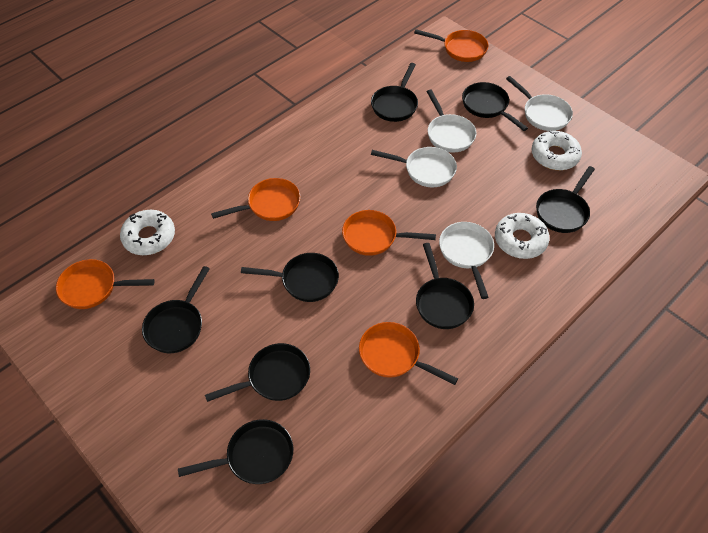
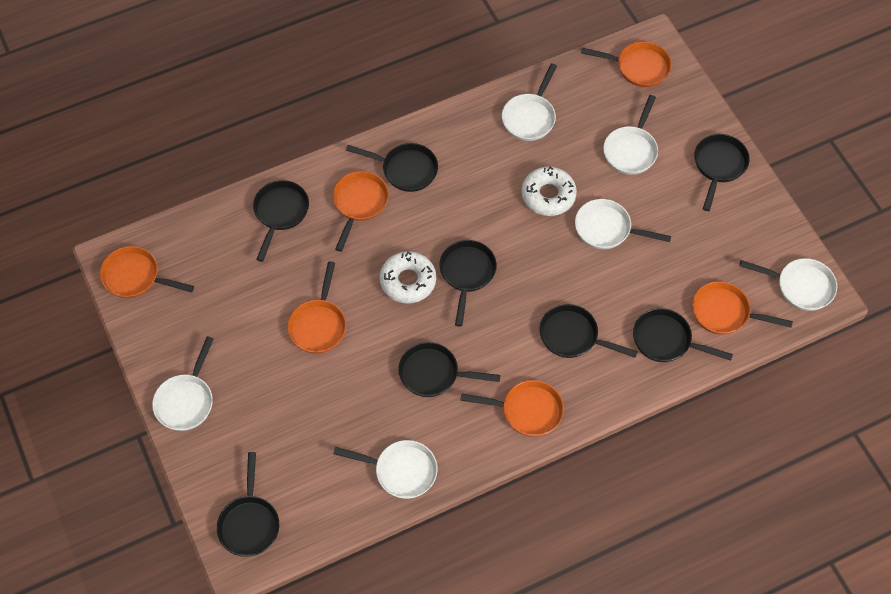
orange pan: [56,259,155,309] [211,178,300,221] [342,210,436,256] [359,322,458,385] [414,29,489,62] = 5 -> [100,246,194,298] [288,261,346,354] [333,171,389,252] [461,380,564,437] [581,42,671,87] [692,281,793,335] = 6
white donut: [120,210,175,255] [495,213,550,259] [531,130,582,170] = 3 -> [380,251,436,304] [522,166,577,216] = 2
white pan: [371,147,457,187] [426,90,476,153] [439,222,494,299] [506,76,573,131] = 4 -> [152,336,214,431] [333,440,437,499] [502,63,557,141] [575,199,671,249] [603,95,658,175] [739,258,837,311] = 6

